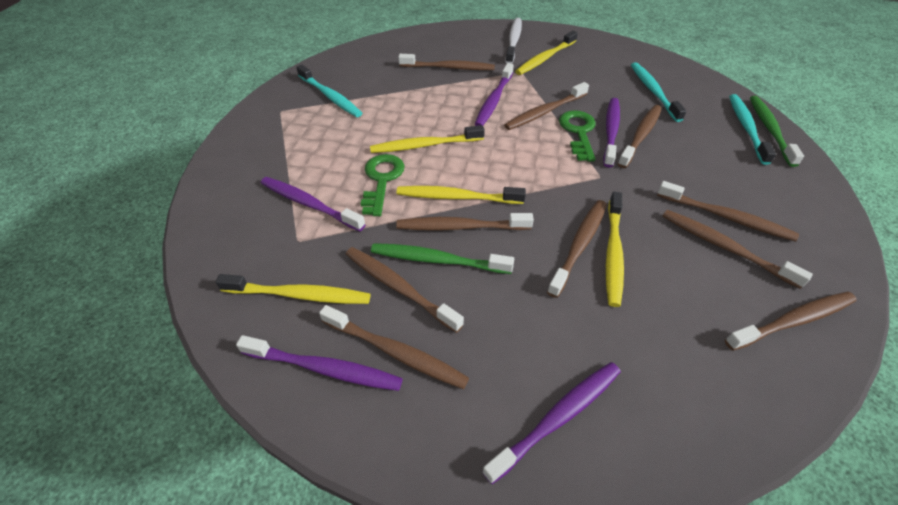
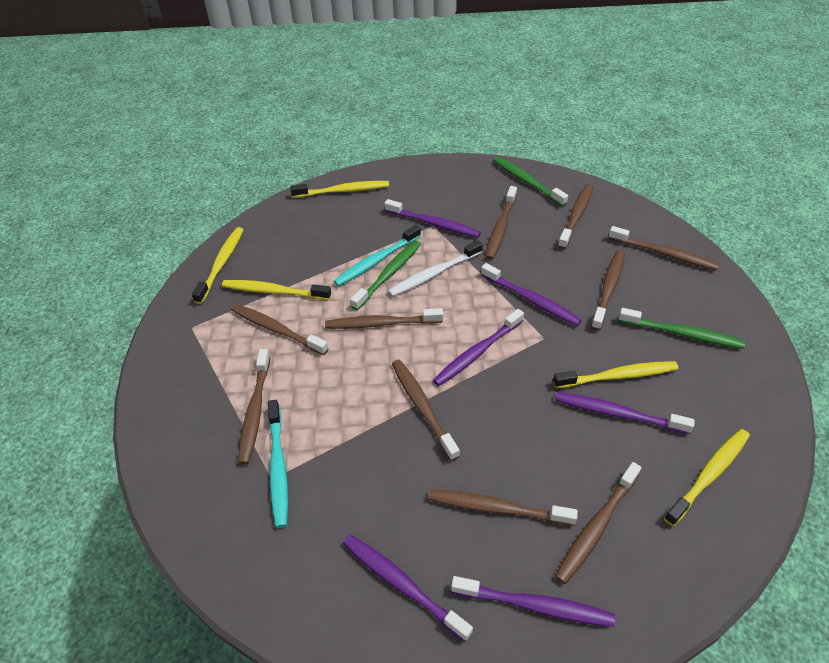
green key: [361,154,405,216] [559,110,596,162] = 2 -> none = 0
green toothbrush: [371,243,514,274] [750,96,804,167] = 2 -> [350,240,421,310] [493,157,568,206] [619,308,745,349] = 3
purple toothbrush: [236,335,403,391] [261,177,366,231] [475,63,514,126] [482,362,621,484] [603,98,620,168] = 5 -> [343,535,473,642] [384,199,481,238] [433,309,524,386] [451,576,615,627] [481,263,582,326] [555,392,695,434] = 6
turquoise toothbrush: [296,65,362,117] [631,62,687,122] [729,94,776,165] = 3 -> [268,400,288,528] [333,225,421,287] = 2

